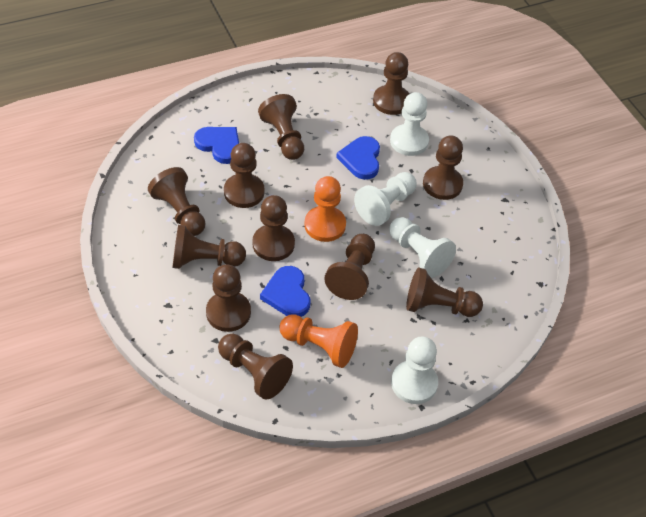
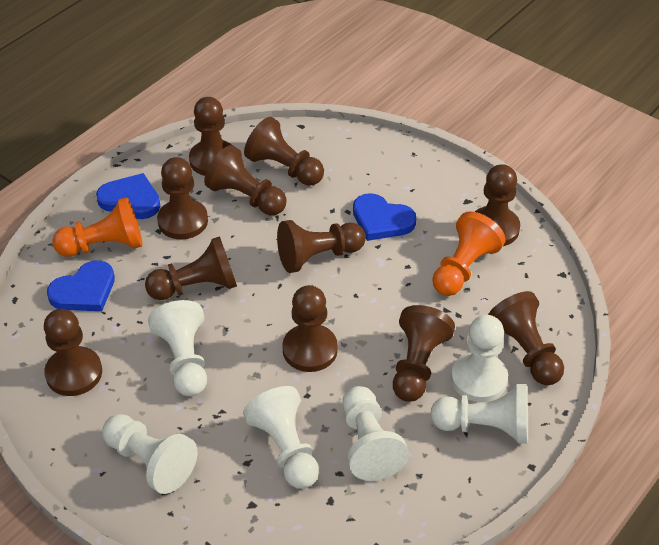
white pawn: [354,172,417,226] [389,217,456,278] [390,92,429,156] [391,337,438,404] = 4 -> [102,414,198,494] [148,300,207,396] [243,386,319,489] [343,386,409,481] [430,384,528,444] [451,315,508,402] = 6

